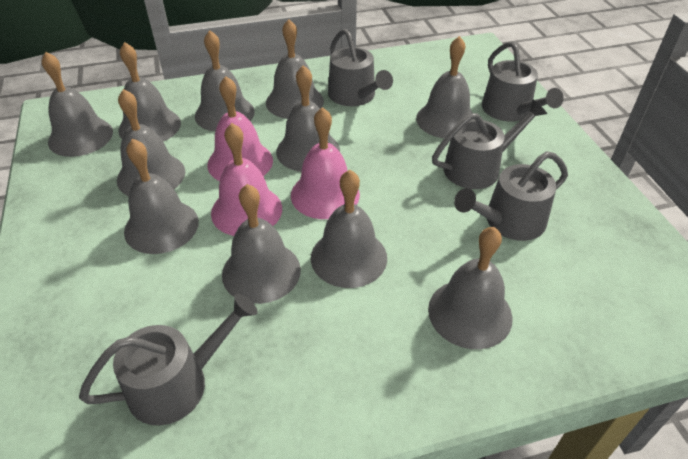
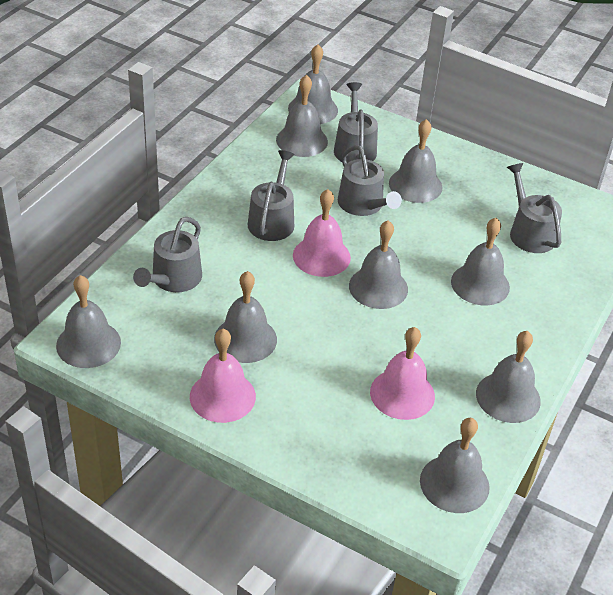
grey bell: [42,52,113,157] [117,89,185,196] [118,42,181,142] [124,138,199,254] [195,30,255,132] [222,184,301,304] [266,19,324,119] [276,65,340,172] [311,170,387,288] [416,36,472,138] [428,226,513,349] = 11 -> [56,275,121,368] [214,271,277,363] [276,75,328,157] [288,44,338,124] [349,220,408,309] [389,119,442,203] [420,418,490,513] [451,218,510,305] [476,331,541,423] = 9

